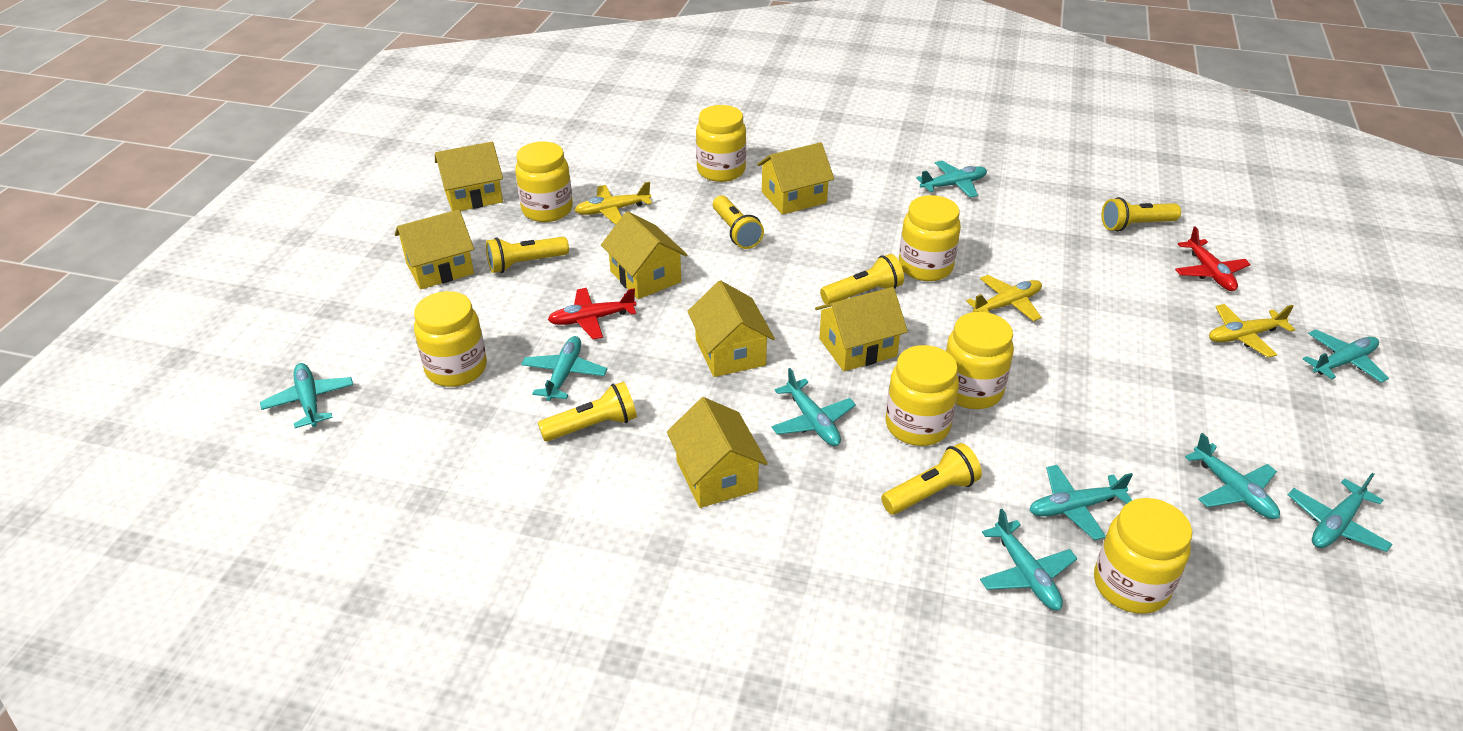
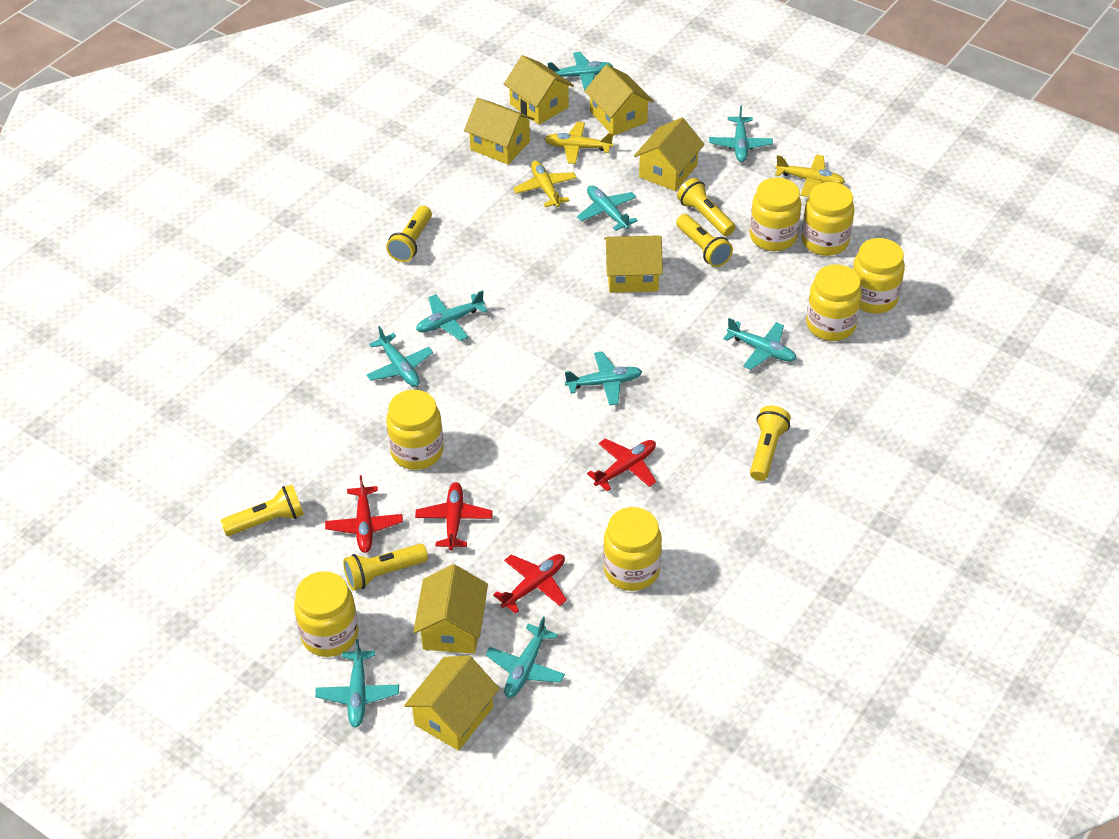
red plane: [548,288,636,340] [1175,226,1251,291] = 2 -> [325,475,403,553] [415,482,493,550] [493,554,567,614] [587,439,657,492] = 4

